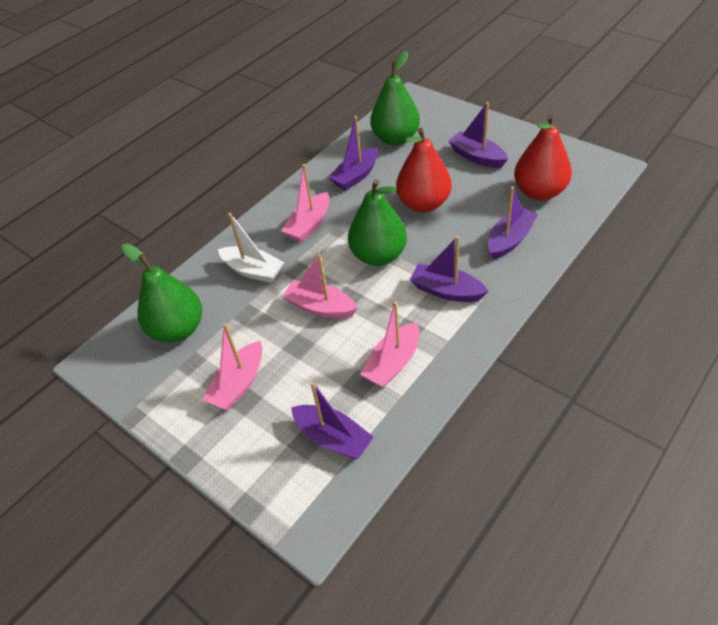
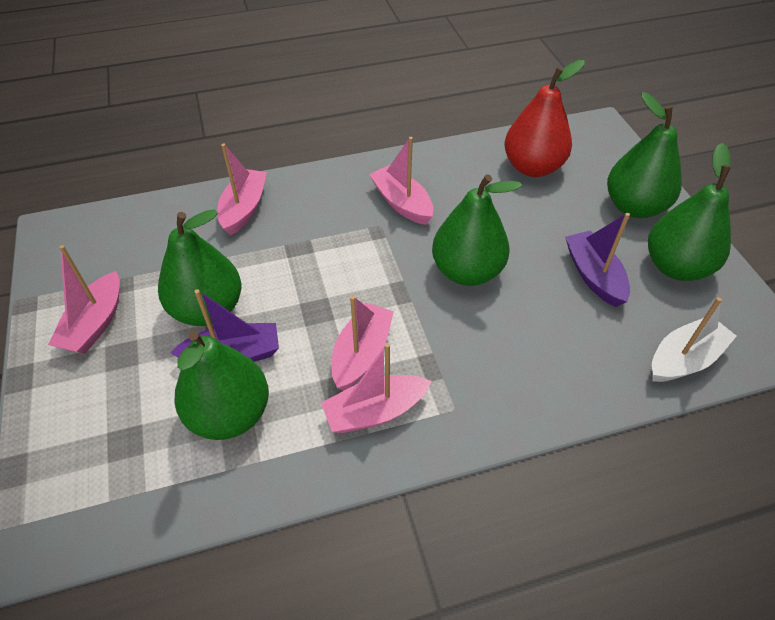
green pear: [121,243,202,343] [348,180,407,266] [370,51,420,145] = 3 -> [158,209,241,326] [174,331,269,440] [432,174,522,286] [607,92,682,218] [648,143,731,281] = 5
pink boat: [202,323,262,410] [281,164,329,242] [282,254,358,318] [360,301,419,388] = 4 -> [48,245,120,354] [217,143,267,236] [321,343,432,433] [332,296,394,391] [369,137,433,225] = 5
purple boat: [291,382,373,460] [328,116,378,190] [410,236,489,302] [449,102,508,168] [488,186,538,259] = 5 -> [170,289,279,362] [565,213,630,307] = 2
red pear: [396,128,452,212] [514,114,572,200] = 2 -> [505,60,585,177] = 1

